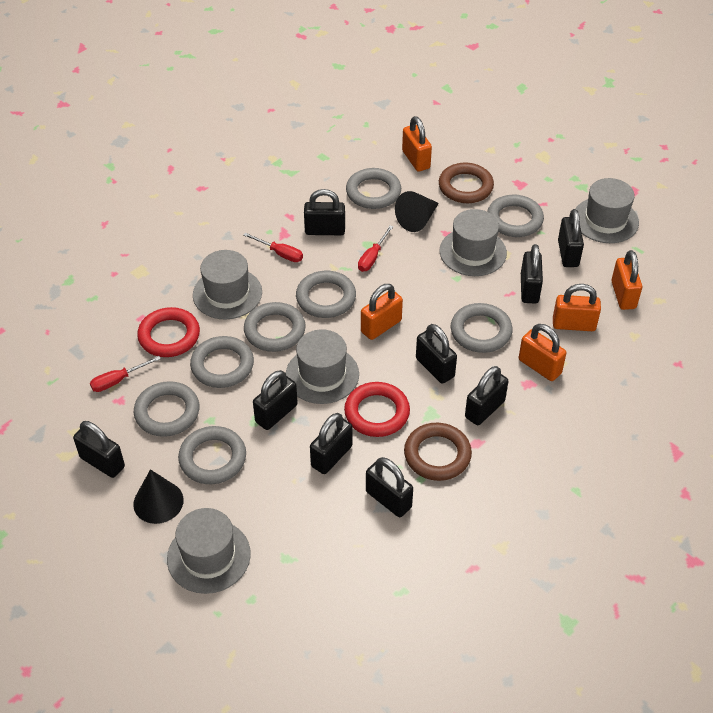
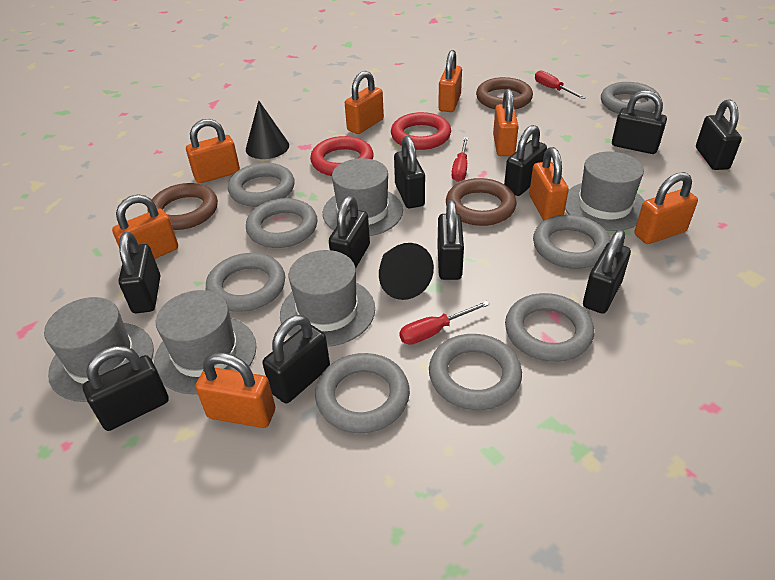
black padlock: [73,421,125,478] [253,370,298,430] [304,189,345,235] [310,413,353,474] [366,457,413,517] [416,324,457,384] [465,366,508,425] [521,244,543,304] [558,209,584,267] = 9 -> [83,346,169,431] [118,232,160,313] [262,315,330,403] [329,196,370,267] [394,136,425,208] [437,200,464,280] [504,125,547,196] [583,230,631,314] [612,90,667,154] [696,99,742,170] = 10
brown ring: [404,423,472,481] [439,163,494,203] = 2 -> [148,183,218,230] [446,178,517,226] [476,77,533,109] = 3
orange padlock: [361,284,403,340] [402,116,432,172] [519,324,566,381] [553,284,601,331] [611,250,642,310] = 5 -> [112,195,178,259] [186,119,240,183] [195,353,275,428] [345,71,384,134] [438,50,462,112] [493,89,519,156] [529,147,569,220] [634,172,698,244] = 8

